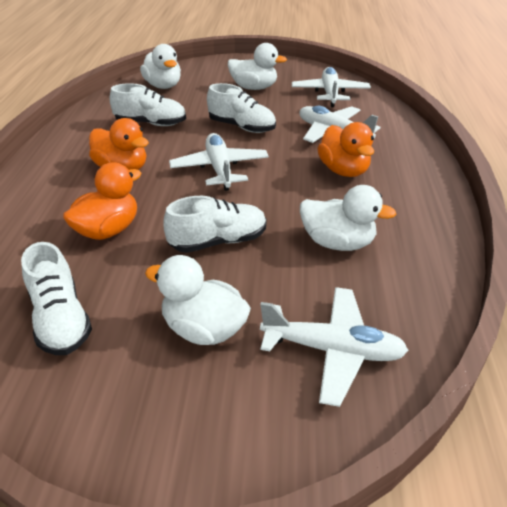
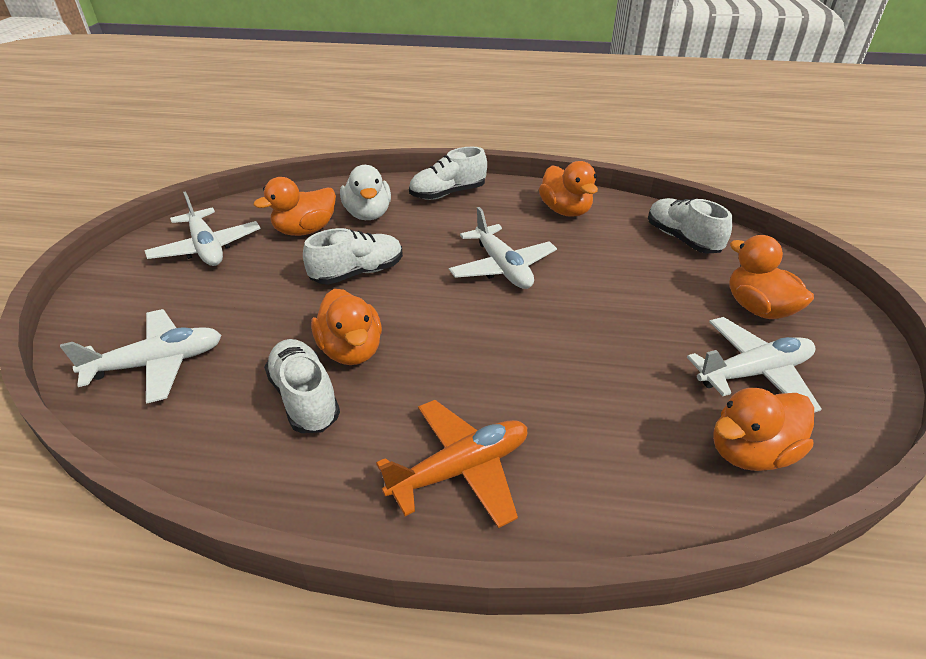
orange duck: [63,162,141,240] [89,118,149,170] [317,122,374,177] = 3 -> [254,177,336,236] [311,289,382,365] [539,161,598,217] [713,388,814,471] [729,235,814,319] = 5
orange plane: none = 0 -> [376,400,527,528] = 1
white duck: [140,44,181,89] [145,255,251,345] [228,43,287,90] [300,185,396,251] = 4 -> [340,165,391,220] = 1

